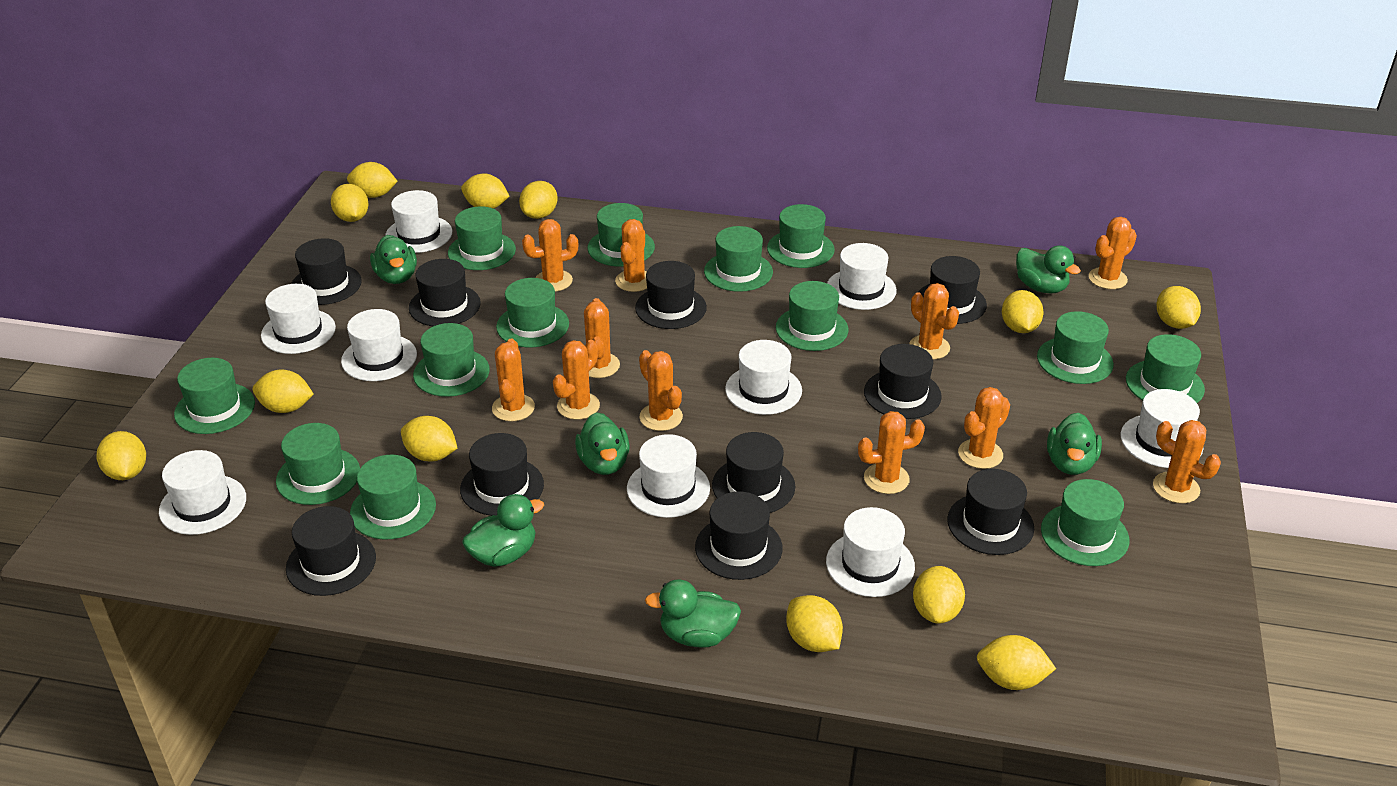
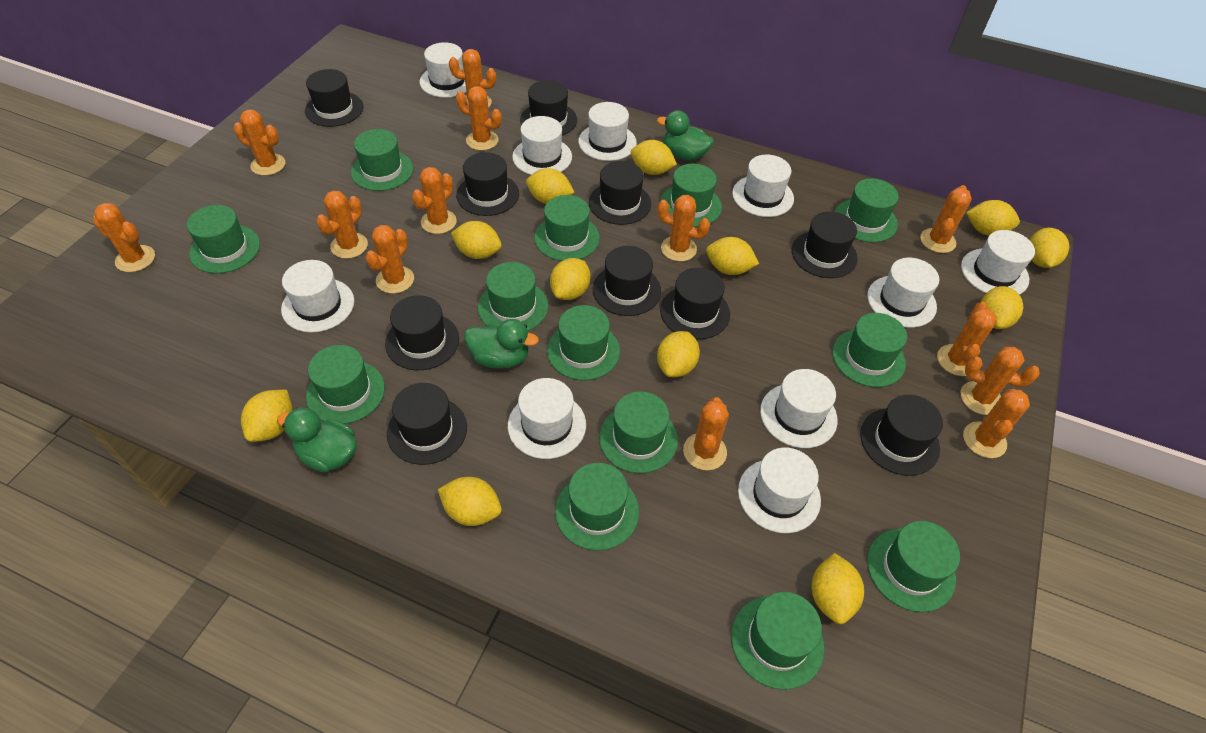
green duck: [370,235,417,284] [462,494,544,567] [575,412,630,475] [645,579,741,648] [1016,245,1081,294] [1047,413,1102,475] = 6 -> [277,407,357,472] [464,319,539,369] [657,110,714,161] = 3
orange cactus: [492,339,535,421] [522,219,578,292] [553,340,600,420] [584,298,620,378] [615,219,647,292] [639,350,683,431] [858,411,925,494] [909,283,959,360] [958,387,1010,469] [1089,217,1137,289] [1153,420,1221,503] = 11 -> [93,203,155,272] [234,110,285,176] [316,190,368,259] [365,225,414,294] [412,167,457,234] [449,49,496,108] [456,86,502,151] [657,195,710,262] [683,397,729,470] [920,185,972,253] [937,302,997,376] [961,347,1039,415] [963,389,1030,458] = 13
white hat: [159,450,246,535] [261,284,336,354] [341,309,417,381] [385,190,452,253] [627,434,710,518] [725,340,802,415] [826,507,915,597] [827,243,897,310] [1121,389,1203,468] = 9 -> [281,260,354,333] [420,42,466,98] [508,378,586,459] [512,116,572,175] [578,102,637,161] [732,155,794,217] [738,448,821,533] [760,369,838,448] [867,258,939,328] [961,230,1035,295] = 10

